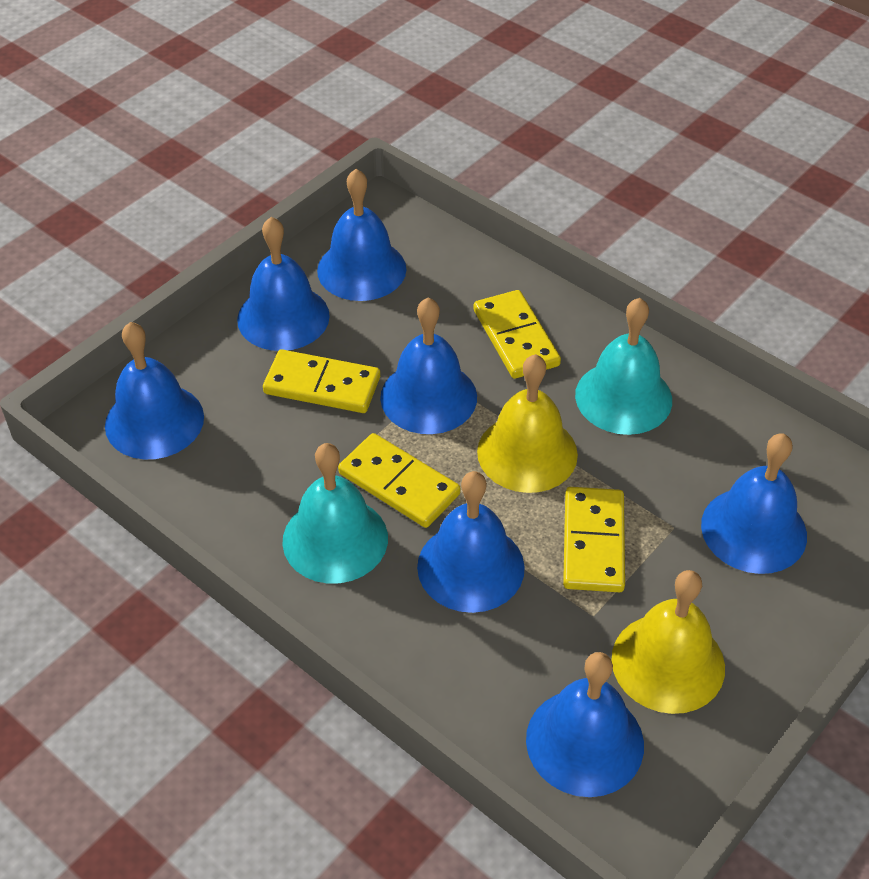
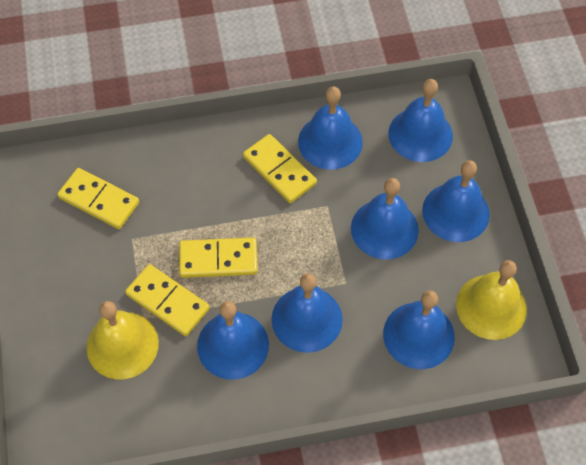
turquoise bell: [282,443,388,584] [575,298,672,435] = 2 -> none = 0

